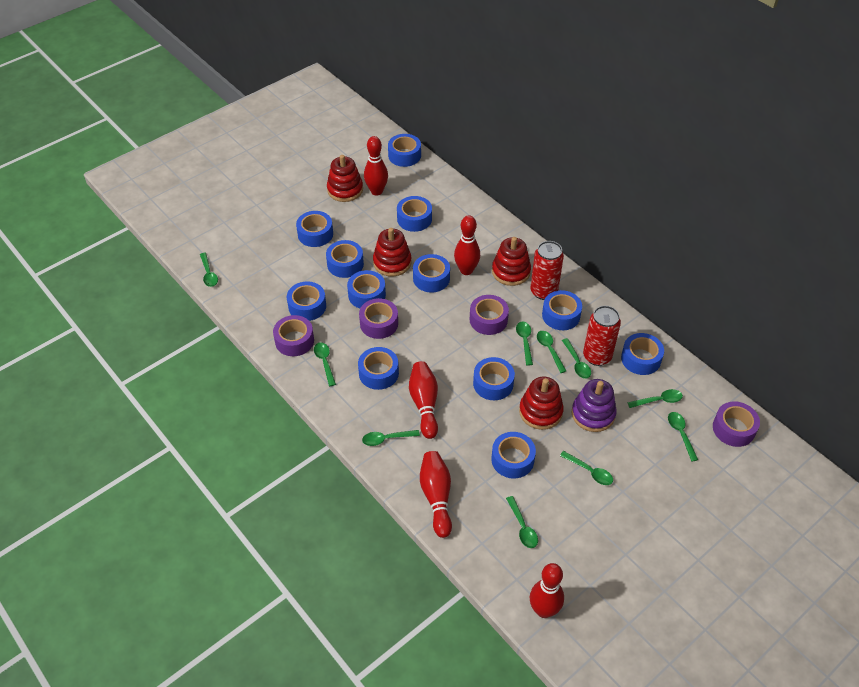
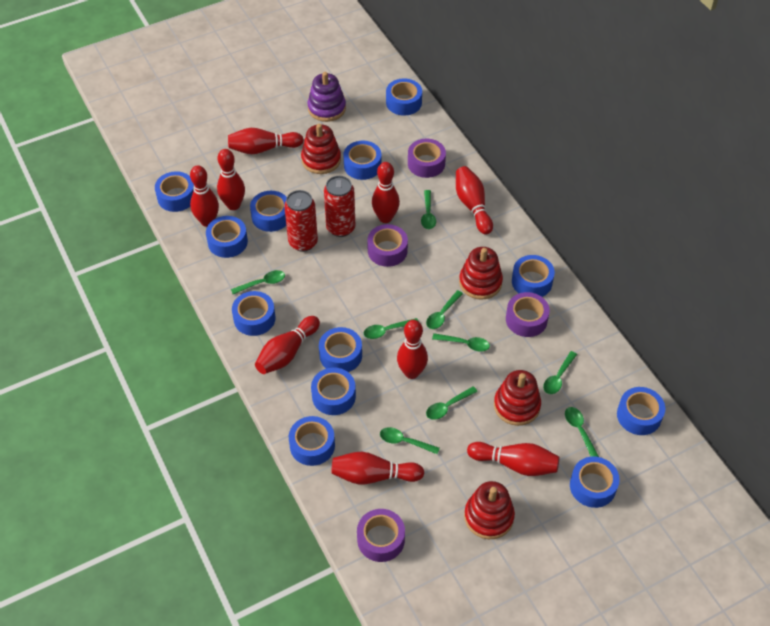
green spoon: [200,253,218,287] [314,342,336,386] [362,430,420,446] [506,496,538,548] [516,322,533,366] [537,331,566,373] [560,451,613,485] [562,338,591,379] [628,389,683,408] [668,412,698,462] = 10 -> [231,270,285,294] [364,318,418,339] [380,427,440,454] [421,190,436,229] [426,290,463,329] [426,386,478,420] [432,333,490,352] [543,351,577,394] [565,407,599,457] = 9
red bowling pin: [364,136,388,196] [409,361,438,439] [420,451,452,538] [454,215,480,275] [530,563,564,618] = 5 -> [190,165,219,227] [217,149,245,210] [228,128,304,154] [255,316,320,374] [331,452,424,484] [372,162,400,223] [397,320,428,379] [456,166,493,235] [467,442,559,476] = 9

